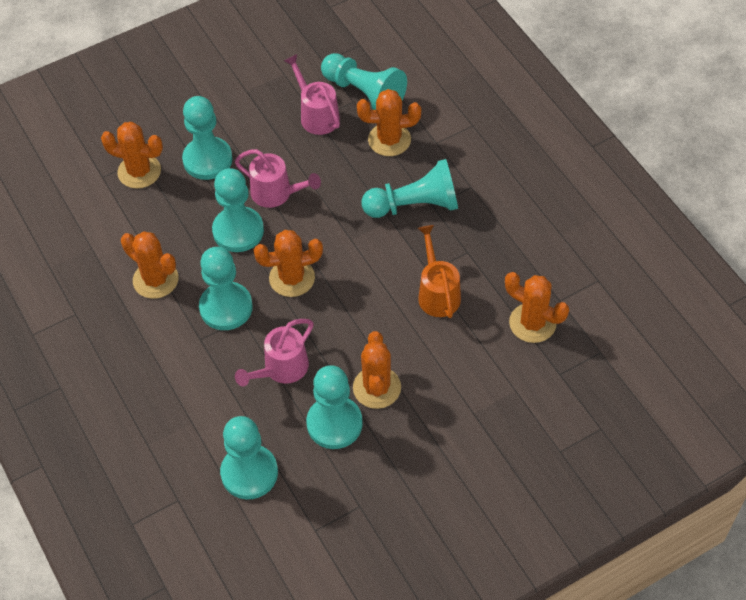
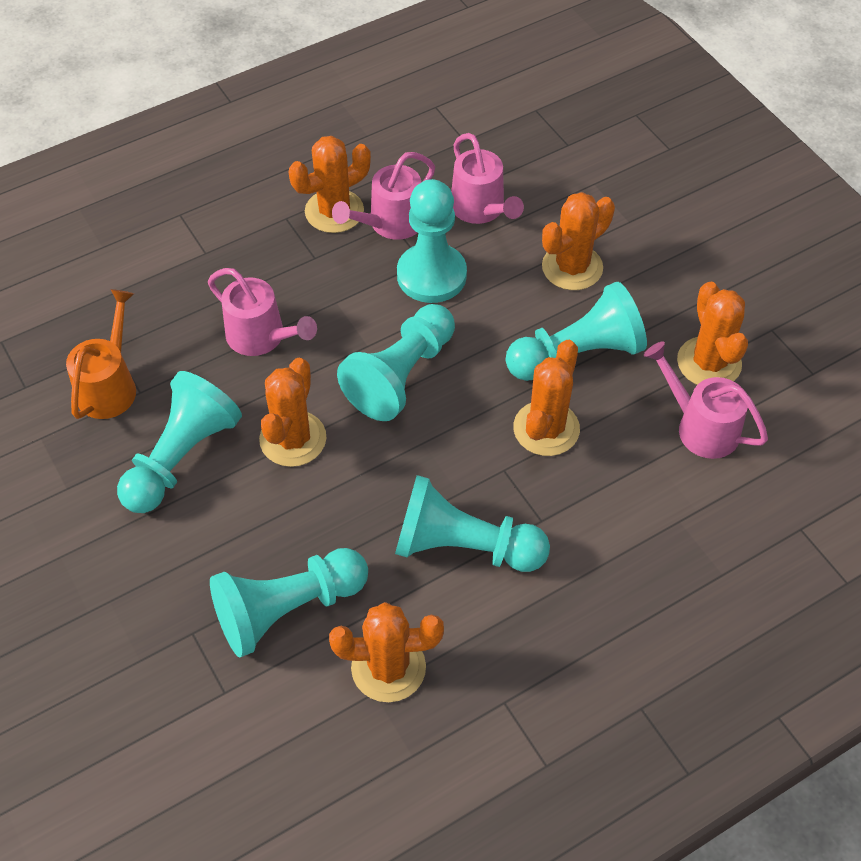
pink watering can: [235,149,321,208] [235,319,314,386] [284,54,340,135] = 3 -> [208,268,317,356] [332,152,435,240] [451,133,524,224] [644,341,768,459] = 4
turquoise pawn: [182,96,232,180] [199,247,253,330] [212,168,264,252] [220,416,278,500] [306,365,363,449] [321,53,407,110] [361,159,458,218] = 7 -> [117,371,242,513] [210,548,368,658] [337,304,455,421] [395,475,550,572] [397,179,467,303] [505,282,647,381] = 6

